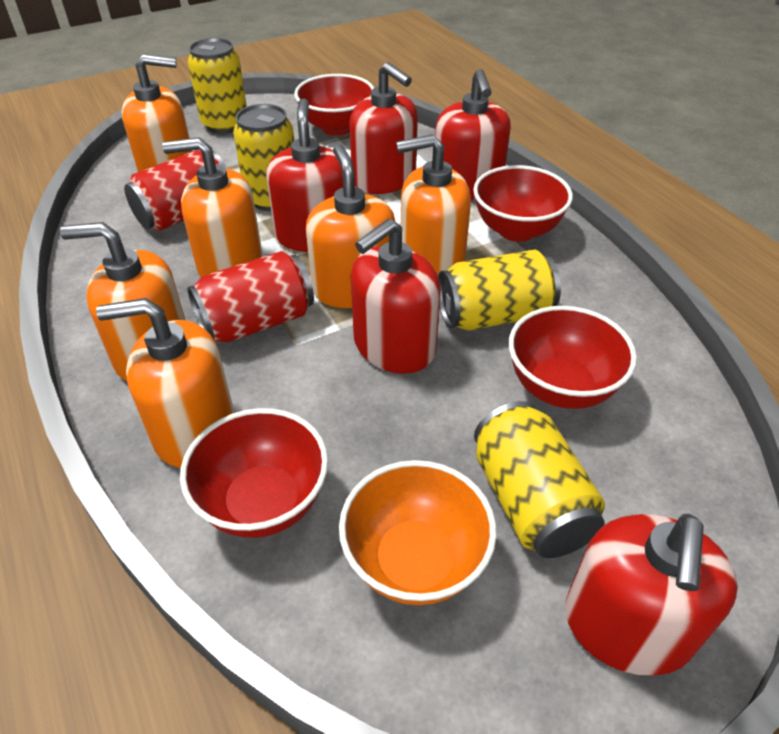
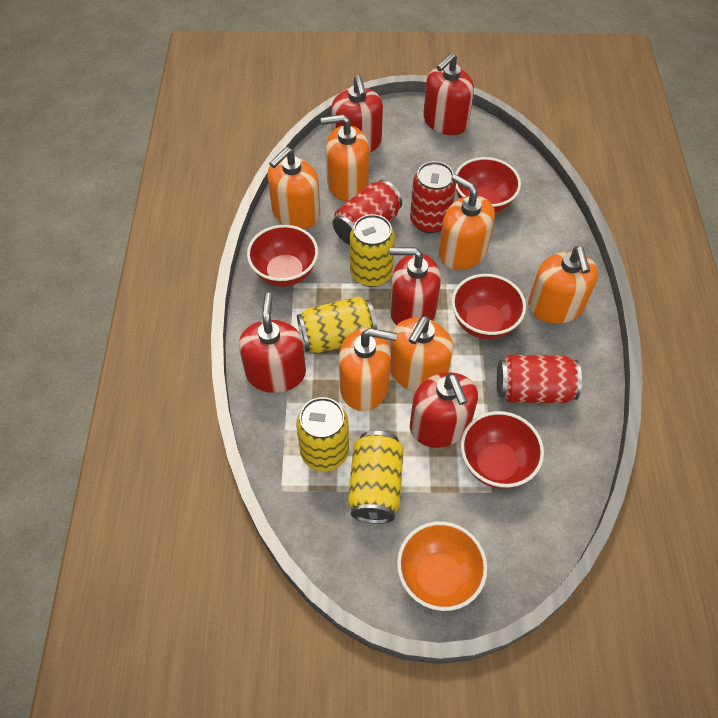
red can: [124,150,227,231] [187,251,314,343] = 2 -> [333,180,402,245] [410,161,456,233] [497,355,582,403] = 3

